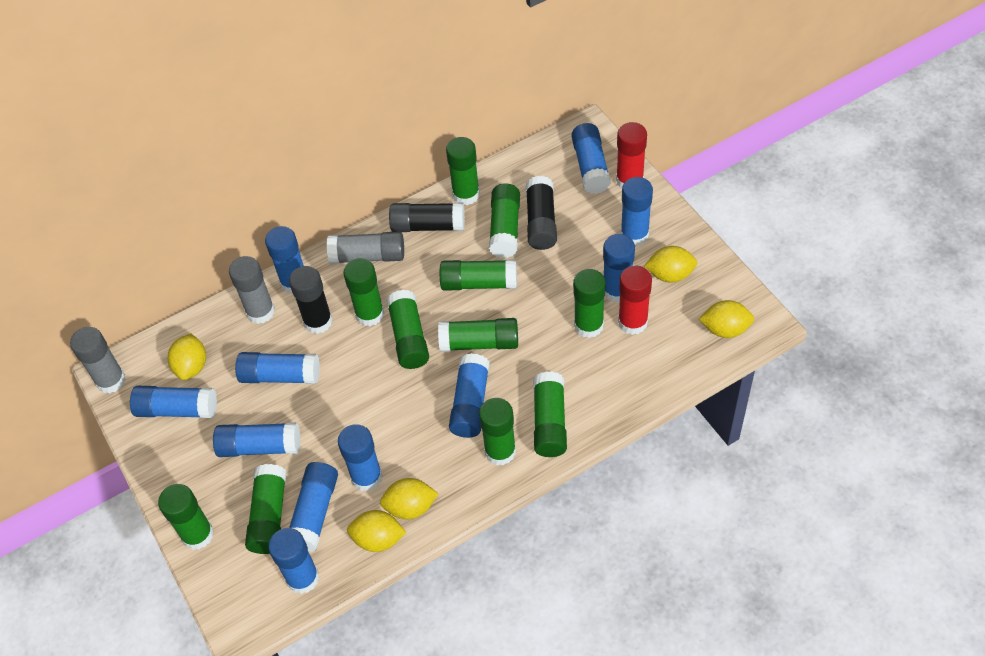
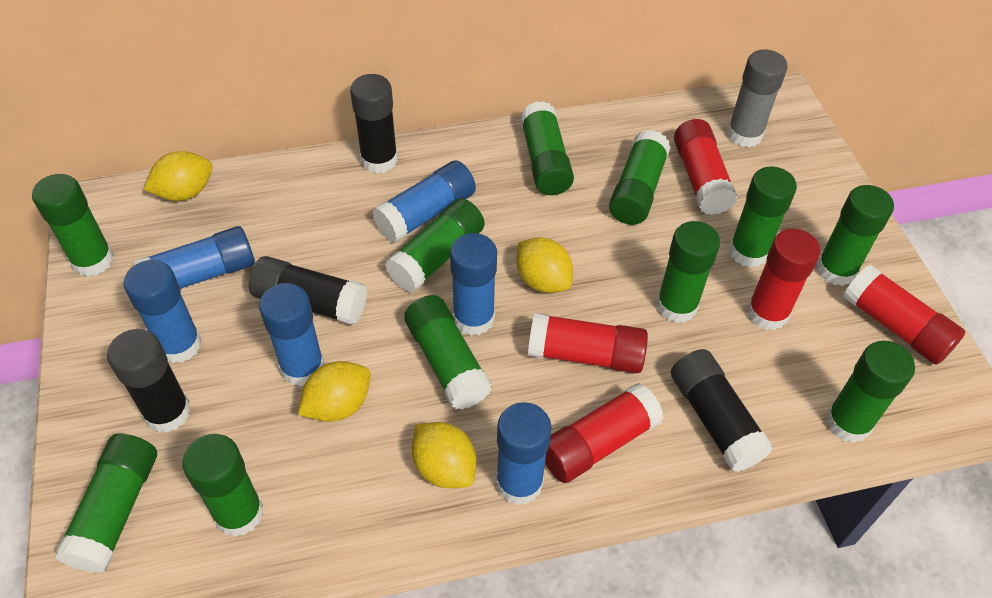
black glue stick: [289,266,333,334] [389,203,465,232] [526,176,557,250] = 3 -> [107,329,191,433] [249,256,367,325] [350,74,398,174] [671,349,773,472] = 4
blue glue stick: [130,386,217,418] [213,422,300,457] [235,352,320,384] [265,226,304,294] [268,528,319,594] [289,462,338,552] [338,424,383,492] [449,353,490,438] [572,123,611,194] [603,234,635,303] [621,177,653,246] = 11 -> [124,260,201,364] [134,226,255,289] [259,283,324,387] [372,160,476,243] [450,233,497,336] [496,402,552,505] = 6
grey glue stick: [70,327,126,394] [229,256,275,324] [327,231,404,264] = 3 -> [727,50,787,148] = 1
red glue stick: [616,122,647,188] [618,266,652,335] = 2 -> [528,313,648,373] [545,383,664,483] [674,119,738,215] [747,229,821,330] [843,265,965,365] = 5
yellow lemon: [168,333,206,380] [347,510,406,552] [380,478,438,519] [644,246,697,283] [699,300,754,338] = 5 -> [144,151,212,201] [298,361,371,422] [412,422,476,488] [516,238,573,293] = 4

